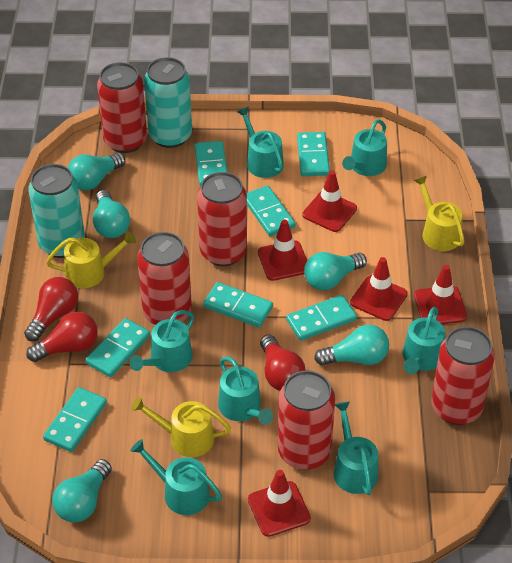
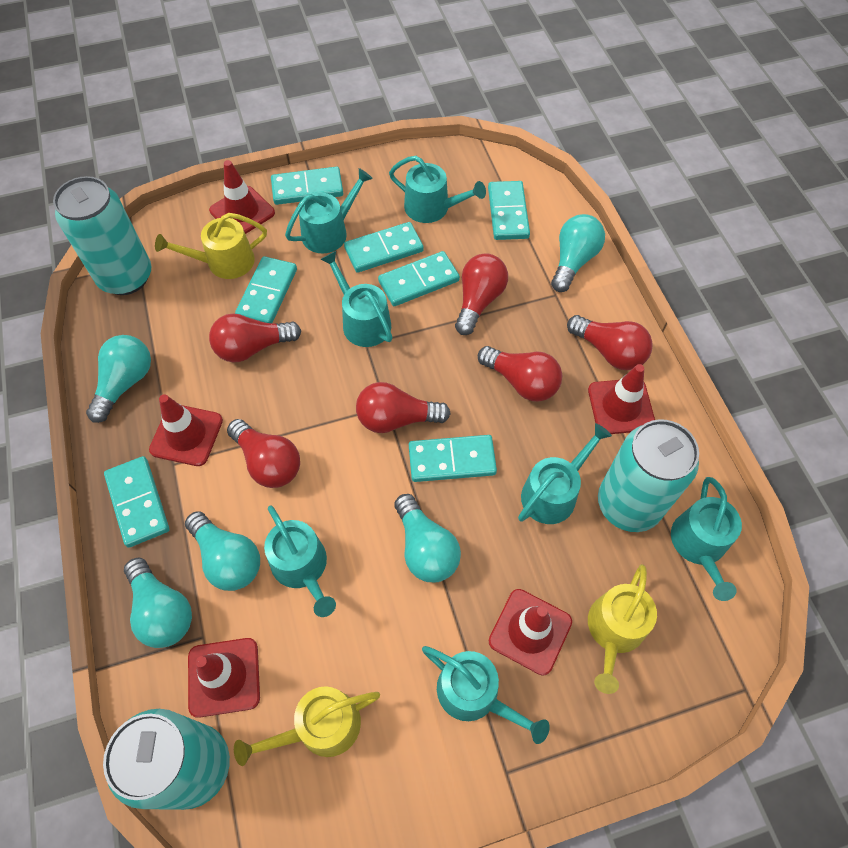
red can: [97,62,147,153] [137,232,192,325] [197,172,247,266] [278,370,335,470] [431,326,495,425] = 5 -> none = 0
red light bulb: [24,277,78,342] [26,312,98,362] [260,334,305,390] = 3 -> [209,313,301,363] [227,419,300,488] [356,382,451,433] [455,253,508,335] [478,346,562,402] [567,315,653,370] = 6
turquoise can: [28,164,85,258] [144,57,192,148] = 2 -> [53,176,151,295] [103,709,230,810] [598,419,699,532] = 3

